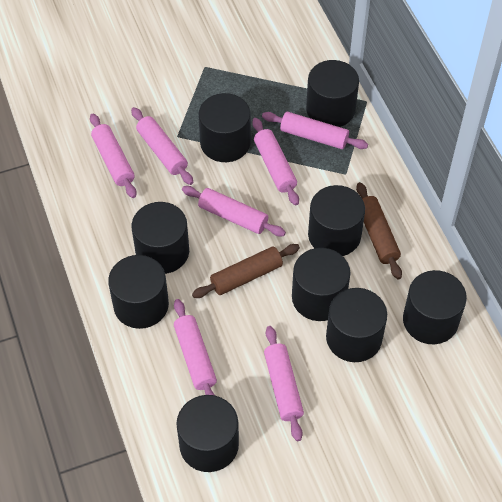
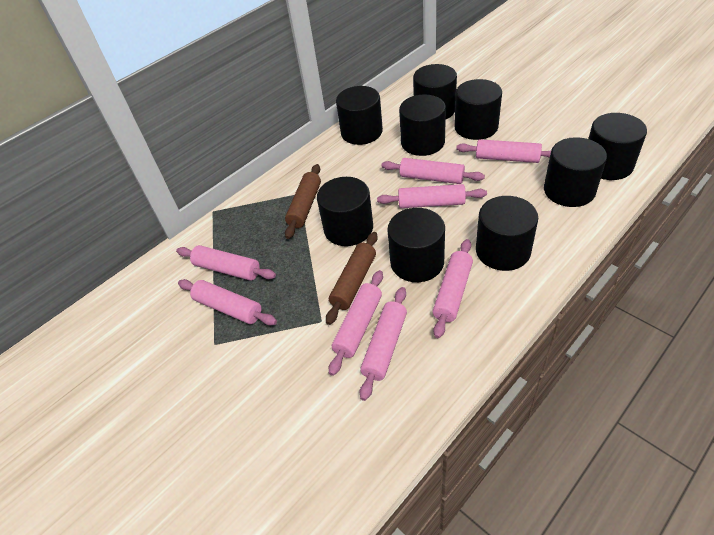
pink rolling pin: [90,114,137,198] [131,107,193,185] [174,299,217,395] [182,186,286,236] [252,118,299,205] [262,112,368,149] [264,326,304,441] = 7 -> [176,245,276,281] [178,279,277,325] [329,270,383,376] [360,287,407,401] [377,184,487,208] [381,158,485,184] [433,239,473,338] [456,139,551,163] = 8

